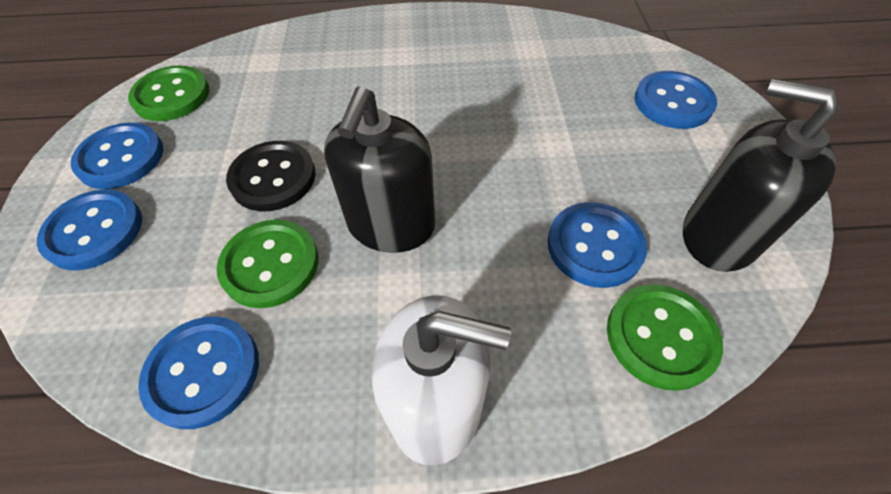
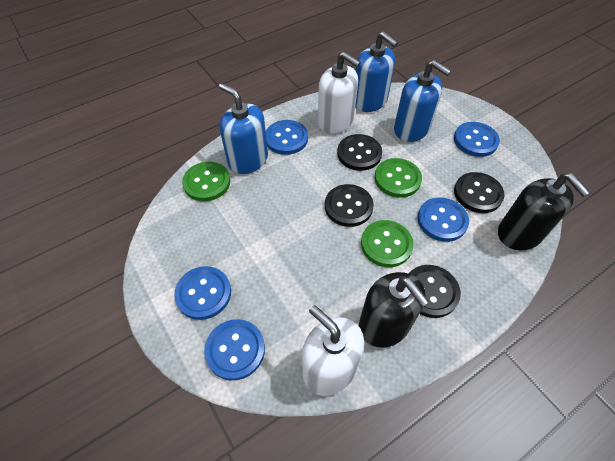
black button: [226,141,316,211] = 1 -> [325,184,374,227] [337,134,382,171] [409,265,461,318] [454,172,505,213] = 4
blue soap dispenser: none = 0 -> [219,83,268,174] [355,31,398,112] [394,60,451,142] = 3
white soap dispenser: [372,295,511,465] = 1 -> [302,305,364,396] [318,52,361,134] = 2

